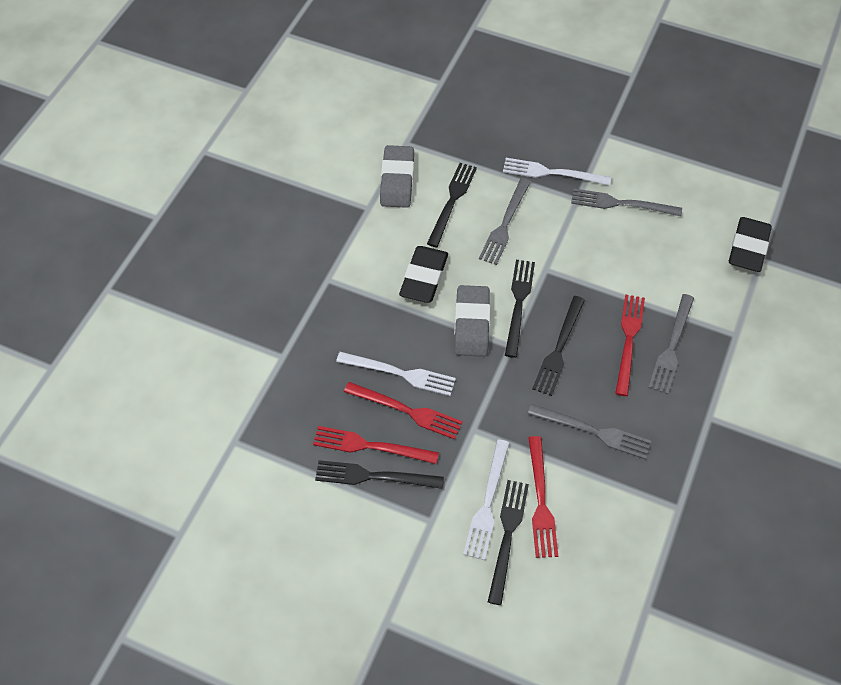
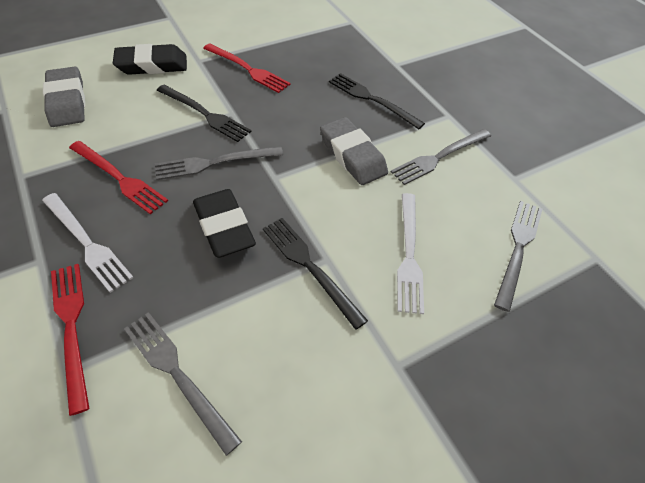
black fork: [315,460,444,489] [427,163,477,247] [488,480,529,605] [505,260,535,358] [532,296,585,396] = 5 -> [156,85,251,142] [263,218,368,330] [329,73,425,130] = 3
red fork: [313,426,439,464] [344,382,463,440] [528,436,558,558] [615,294,645,396] = 4 -> [51,264,90,416] [69,141,168,214] [203,44,291,93] = 3
white fork: [336,352,456,396] [463,439,510,560] [503,158,611,186] = 3 -> [42,193,134,293] [397,193,424,314] = 2

